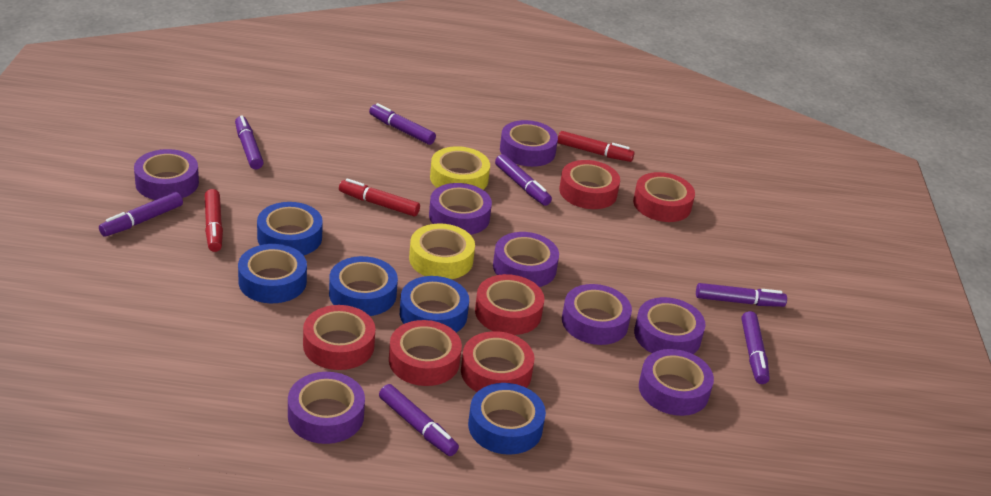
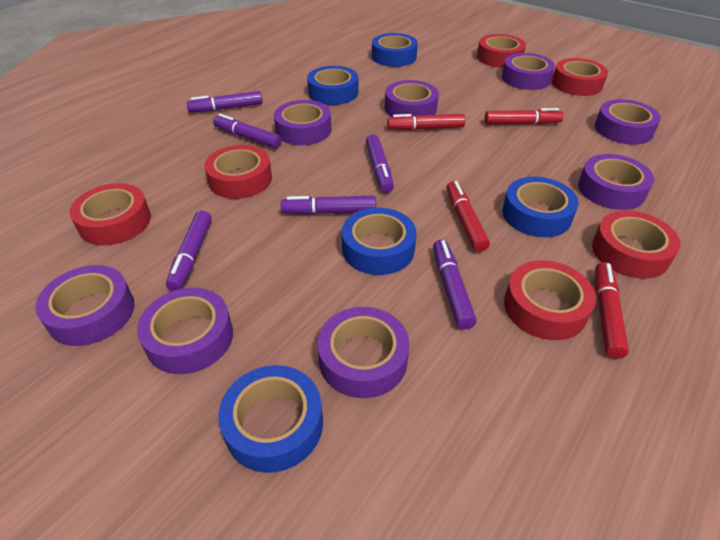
purple marker: [99,192,183,237] [235,116,264,169] [369,103,436,145] [379,384,459,456] [495,154,552,206] [696,283,787,307] [742,311,770,384] = 7 -> [166,210,212,291] [187,91,263,112] [213,114,282,149] [281,196,376,215] [366,134,394,193] [433,240,477,330] = 6
red marker: [205,189,223,252] [339,179,420,216] [558,131,634,162] = 3 -> [387,114,465,130] [446,181,490,252] [484,108,563,125] [595,262,629,359] = 4
yellow tape: [409,224,475,279] [430,146,490,190] = 2 -> none = 0

